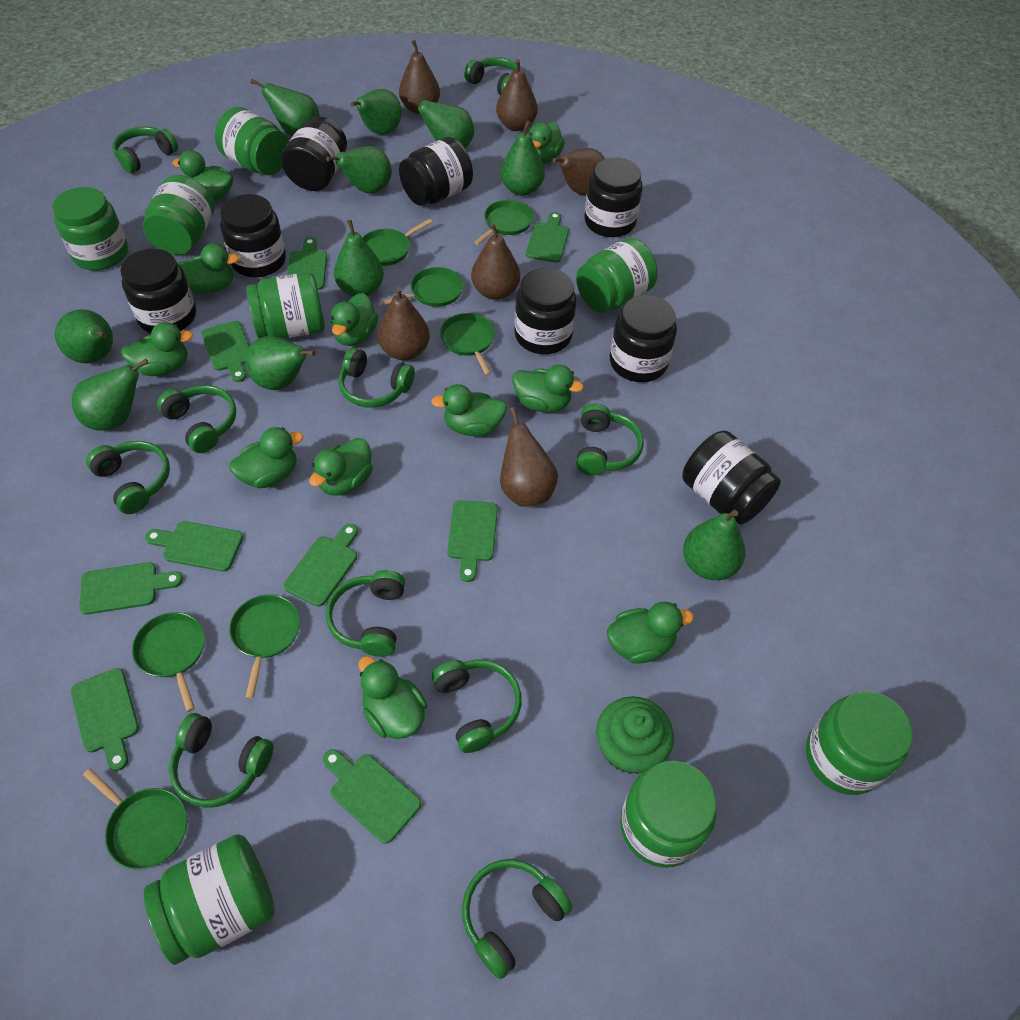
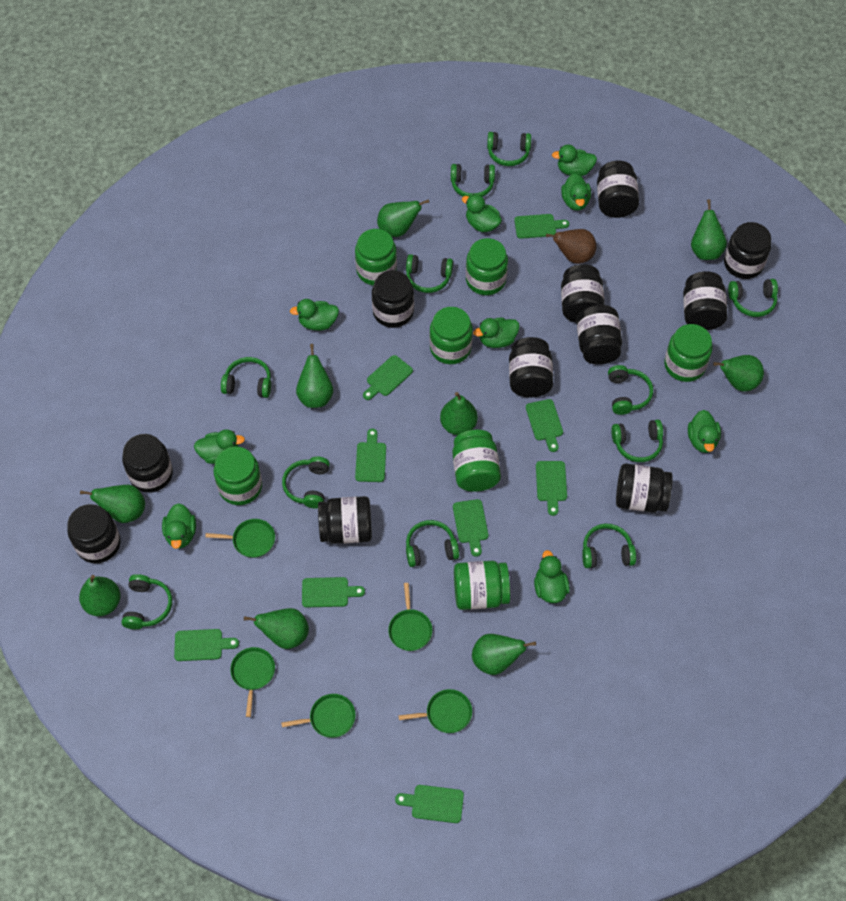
black jar: [120,249,196,333] [220,194,286,278] [281,116,347,191] [399,137,473,206] [514,268,577,354] [585,157,643,237] [610,295,677,382] [682,431,781,524] = 8 -> [67,504,121,563] [122,434,173,493] [318,496,372,544] [372,270,414,328] [509,337,553,397] [561,264,604,323] [576,305,622,365] [597,161,639,218] [616,463,673,513] [683,271,728,330] [724,222,771,279] = 11
brown pear: [377,287,430,360] [399,40,440,114] [471,223,520,300] [496,59,538,131] [500,407,558,507] [553,148,605,195] = 6 -> [546,229,597,264] = 1
green cupcake: [596,696,674,774] = 1 -> none = 0
green duck: [121,322,193,376] [172,150,233,200] [177,243,240,294] [229,427,303,488] [309,438,373,496] [331,293,378,346] [358,656,427,739] [431,384,507,436] [512,365,584,412] [529,122,565,164] [607,602,694,664] = 11 -> [162,503,196,549] [194,429,245,464] [290,299,339,331] [462,194,502,232] [473,318,520,348] [534,550,570,603] [552,145,597,176] [561,173,591,211] [688,410,721,453] = 9
green headphones: [86,441,170,514] [112,126,178,173] [157,385,236,453] [169,713,273,808] [326,570,405,657] [338,347,415,408] [432,659,522,753] [462,859,573,979] [464,57,517,95] [576,403,644,476] = 10 -> [121,574,172,629] [221,357,271,398] [282,457,330,508] [406,254,453,293] [406,520,459,567] [451,164,495,197] [487,132,531,166] [582,524,636,568] [608,365,653,415] [611,420,663,462] [728,279,778,317] = 11
green jar: [52,187,128,271] [143,175,215,255] [144,834,275,965] [215,107,289,175] [246,272,325,339] [576,238,658,313] [620,761,717,868] [806,691,913,795] = 8 -> [213,447,262,505] [355,229,397,285] [430,307,473,364] [452,430,501,492] [454,561,510,610] [466,238,508,295] [664,324,713,382] = 7
green pan: [83,769,187,870] [132,612,205,712] [229,594,300,699] [362,219,432,266] [381,267,463,307] [440,313,495,376] [474,200,534,245] = 7 -> [205,519,275,558] [230,647,275,717] [281,694,356,738] [388,583,432,651] [398,689,472,733] = 5
green pear: [55,309,113,363] [72,359,149,431] [245,336,315,390] [251,79,320,136] [326,146,392,194] [334,220,384,296] [350,89,402,135] [408,98,474,148] [500,120,545,196] [683,510,745,580] = 10 -> [79,575,120,616] [80,485,145,523] [244,608,309,649] [296,344,333,408] [377,199,429,237] [440,392,478,435] [472,634,536,675] [691,199,727,260] [713,355,764,392] = 9

